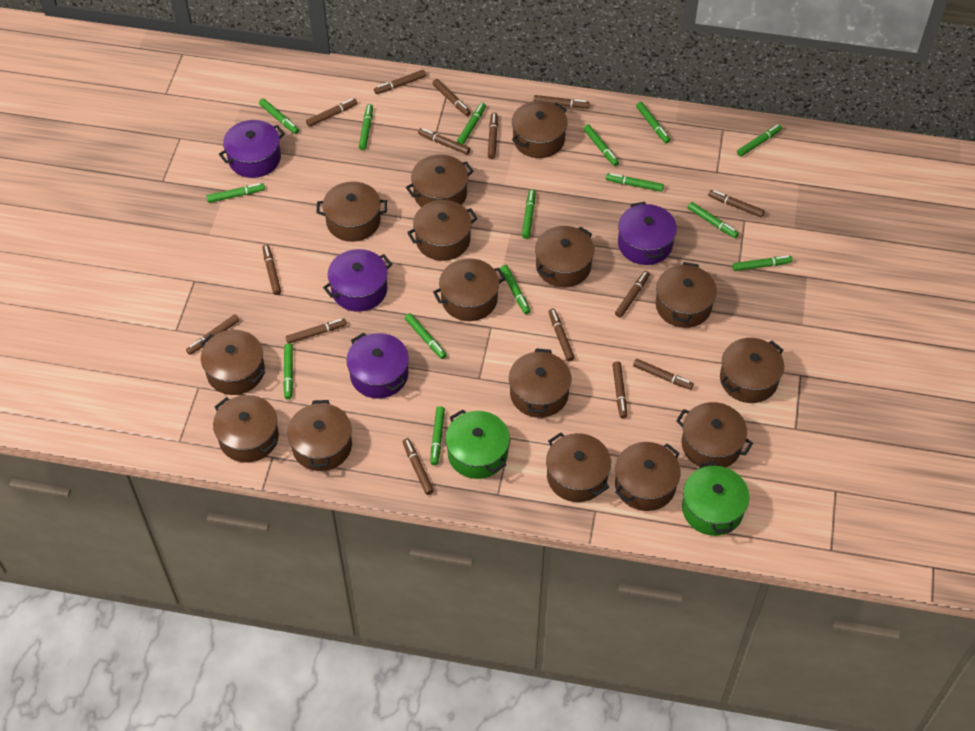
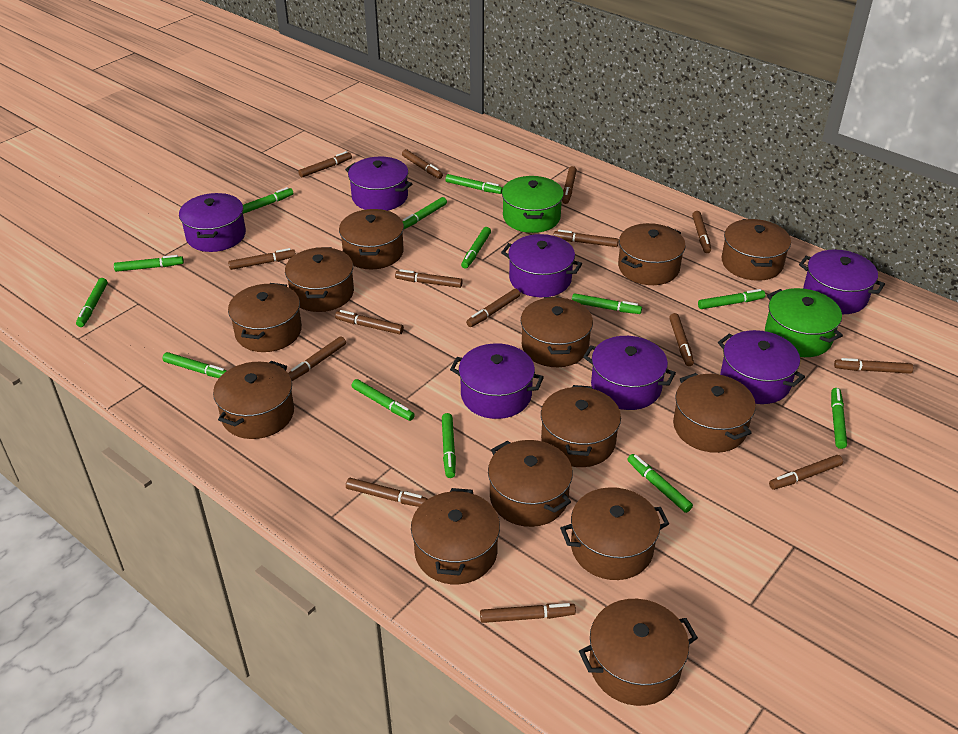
brown pot: [200,330,265,395] [213,395,279,463] [287,400,352,471] [316,181,387,242] [406,154,474,207] [407,200,478,261] [433,258,505,321] [509,348,571,418] [512,101,568,158] [535,226,594,287] [546,433,611,502] [615,442,681,511] [655,262,717,328] [676,402,753,468] [720,338,784,403] = 15 -> [213,361,294,439] [228,283,302,352] [285,247,354,312] [339,209,404,269] [411,488,500,584] [488,440,573,527] [521,297,593,367] [541,385,621,467] [560,487,669,580] [579,599,698,706] [618,223,686,285] [673,373,756,453] [722,219,791,281] = 13
green marker: [206,183,265,203] [259,98,299,134] [283,343,293,399] [359,104,373,150] [405,313,447,359] [430,406,445,465] [457,103,486,145] [500,265,531,314] [522,189,535,239] [583,124,619,166] [606,173,664,192] [636,102,670,144] [688,202,739,238] [732,255,793,271] [737,124,782,156] = 15 -> [76,278,108,327] [114,255,184,272] [162,352,227,378] [243,187,294,214] [352,379,415,421] [402,197,447,229] [442,413,456,478] [445,174,503,194] [461,227,491,269] [572,293,642,314] [627,454,693,513] [698,289,765,309] [831,388,847,449] = 13
purple pot: [219,120,285,178] [323,249,392,312] [346,333,409,399] [618,202,677,265] = 4 -> [179,193,246,252] [345,156,412,211] [450,343,544,419] [501,234,582,297] [583,336,676,410] [718,330,805,404] [799,249,885,314] = 7

